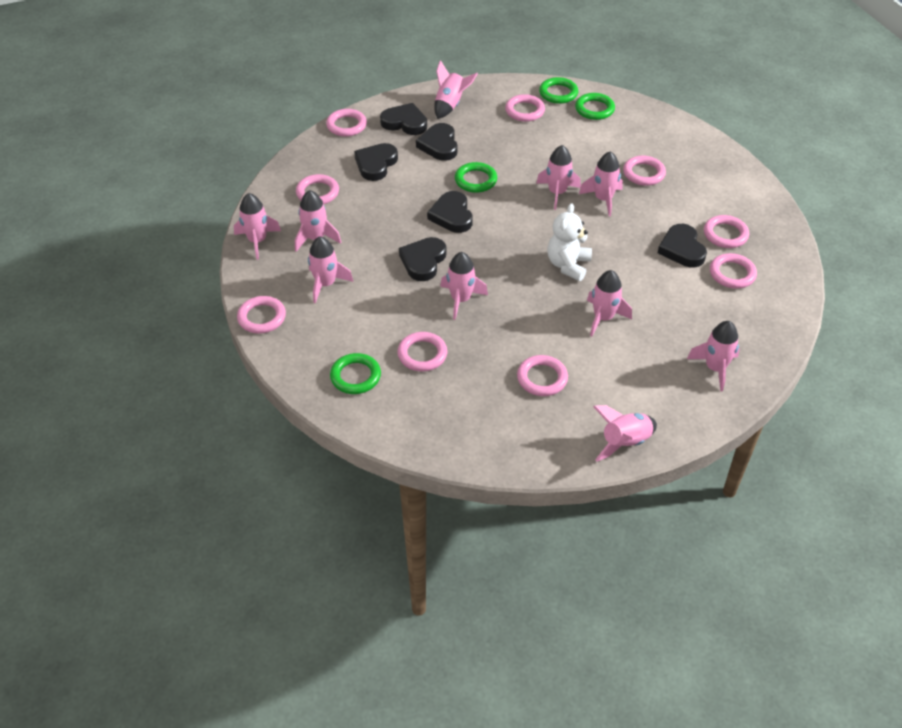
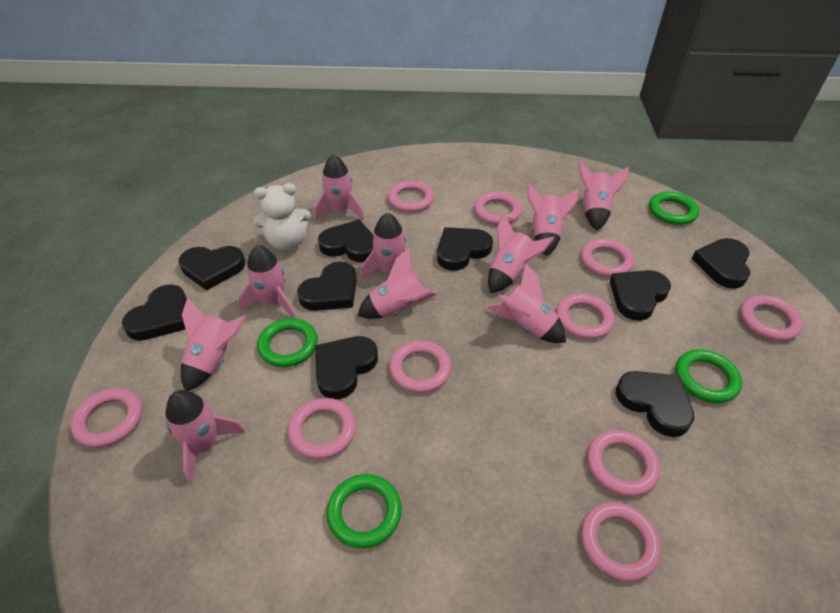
black heart: [354,143,398,181] [380,103,427,135] [399,237,447,281] [416,123,458,161] [427,191,473,233] [658,224,707,267] = 6 -> [122,285,187,341] [179,246,245,291] [297,262,357,311] [315,336,378,399] [318,220,373,262] [437,227,493,271] [610,270,671,321] [616,371,694,437] [692,238,750,289] = 9
pink ring: [237,296,286,334] [296,174,339,204] [326,109,367,137] [397,332,447,371] [505,94,545,122] [517,355,568,396] [623,155,666,186] [704,215,749,248] [710,253,757,289] = 9 -> [71,388,142,448] [288,398,356,459] [388,180,434,212] [389,340,451,393] [474,192,522,225] [556,293,615,339] [581,238,634,277] [581,502,661,581] [587,430,660,497] [740,295,803,341] = 10

